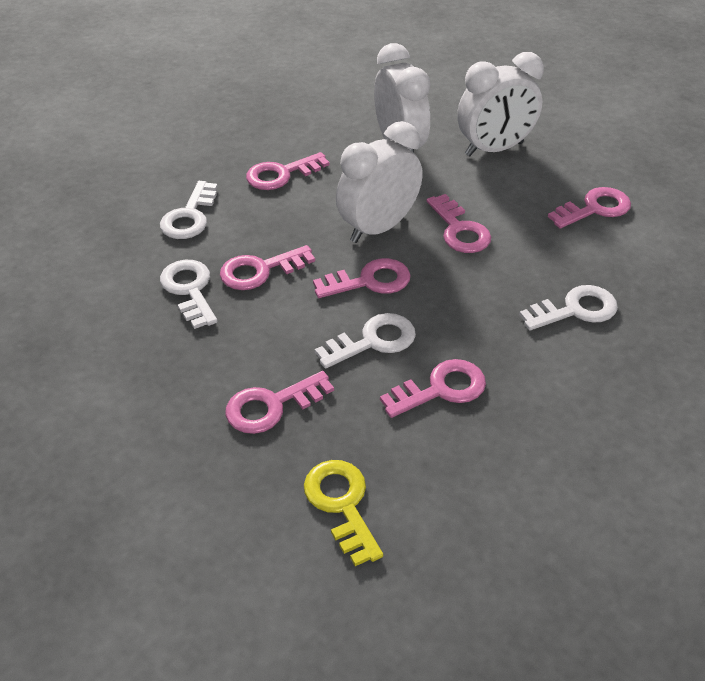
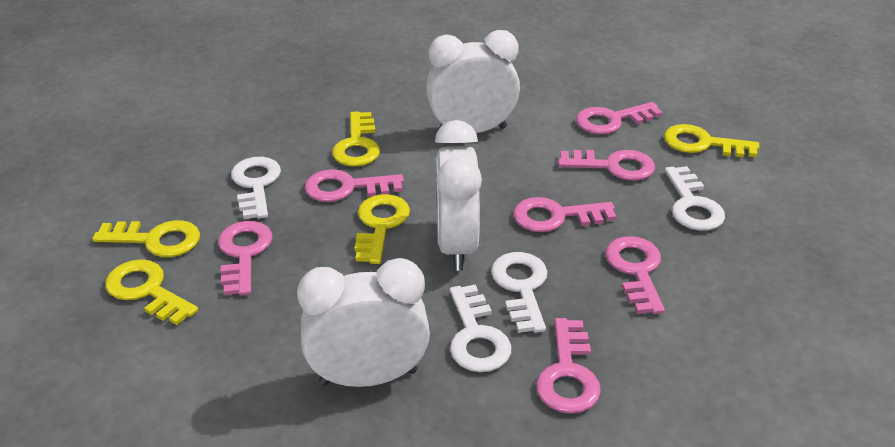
yellow key: [304,460,383,566] = 1 -> [92,220,200,257] [105,259,198,325] [332,111,380,167] [355,194,410,264] [664,124,760,157] = 5

